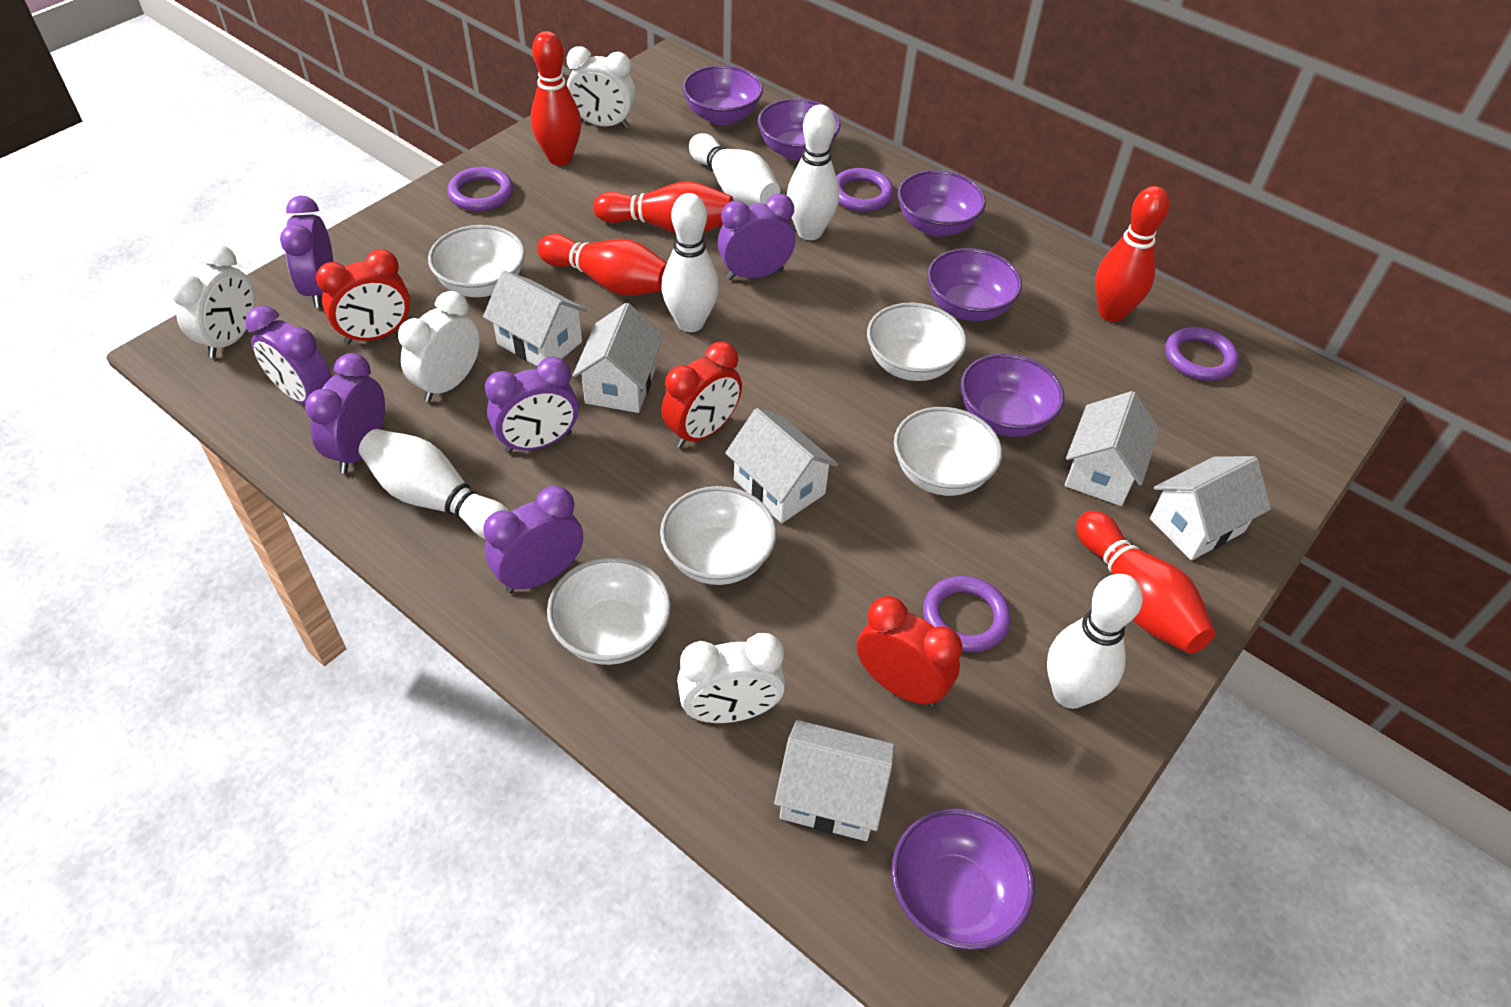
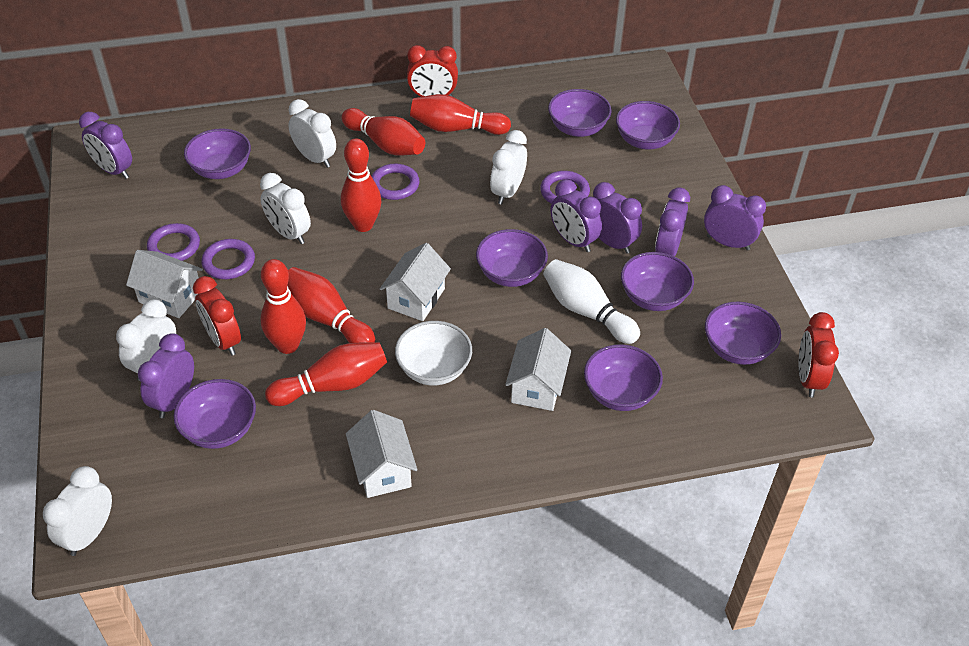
purple bowl: [682,65,763,125] [757,98,841,160] [891,808,1035,950] [897,170,986,237] [927,248,1022,321] [960,353,1065,437] = 6 -> [174,379,256,449] [184,128,251,179] [476,229,548,287] [548,89,612,137] [584,344,663,411] [616,101,680,150] [621,252,694,311] [705,302,781,365] = 8
red bowling pin: [531,31,581,166] [537,234,667,296] [593,181,733,233] [1076,511,1215,654] [1095,186,1169,322] = 5 -> [261,259,306,354] [265,342,387,406] [287,267,375,343] [341,108,425,156] [341,138,381,232] [410,94,511,135] = 6
white bowl: [428,225,525,297] [547,557,671,665] [660,486,777,585] [867,303,967,381] [894,407,1002,496] = 5 -> [395,321,472,386] = 1
white bowling pin: [359,429,510,539] [661,193,719,332] [689,133,780,205] [787,105,839,240] [1047,574,1143,709] = 5 -> [543,259,640,344] = 1
white clock: [169,245,255,358] [398,291,480,402] [567,46,636,129] [677,633,785,723] = 4 -> [43,466,112,556] [116,299,176,381] [260,173,311,244] [288,99,336,168] [490,130,527,205] = 5
white house: [483,271,587,366] [572,303,664,413] [725,408,838,523] [774,720,895,841] [1065,391,1160,506] [1150,456,1271,560] = 6 -> [126,250,203,318] [346,410,417,498] [380,243,451,321] [505,328,571,411] = 4

